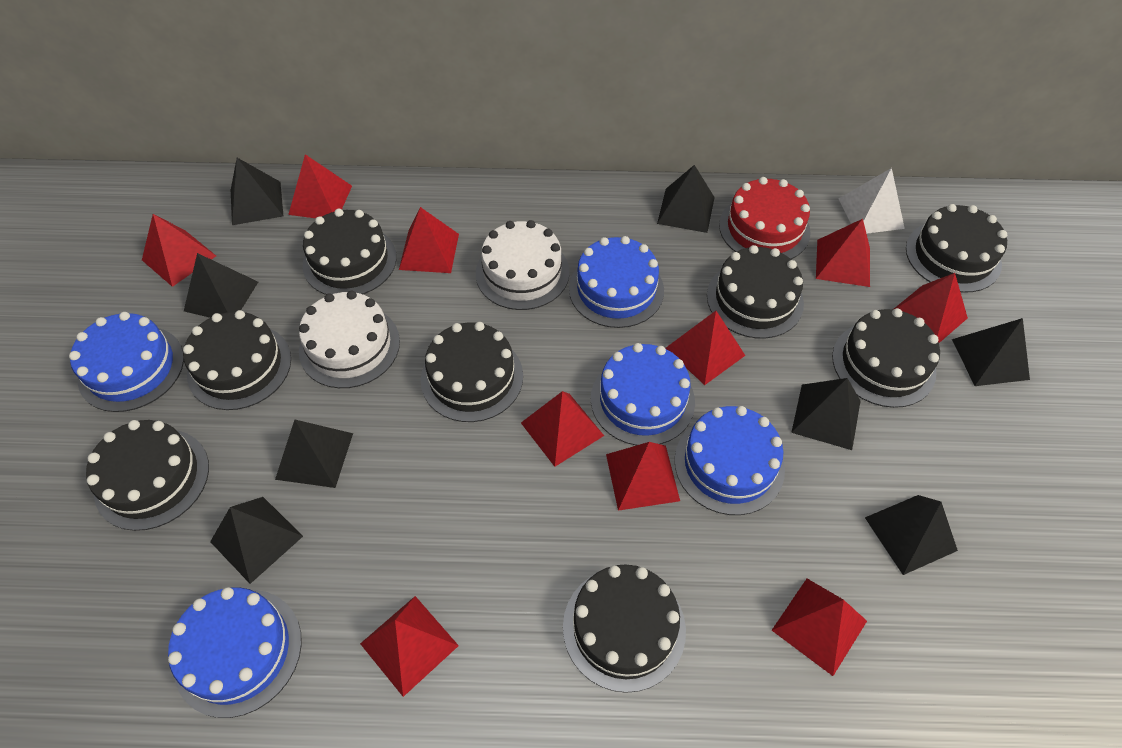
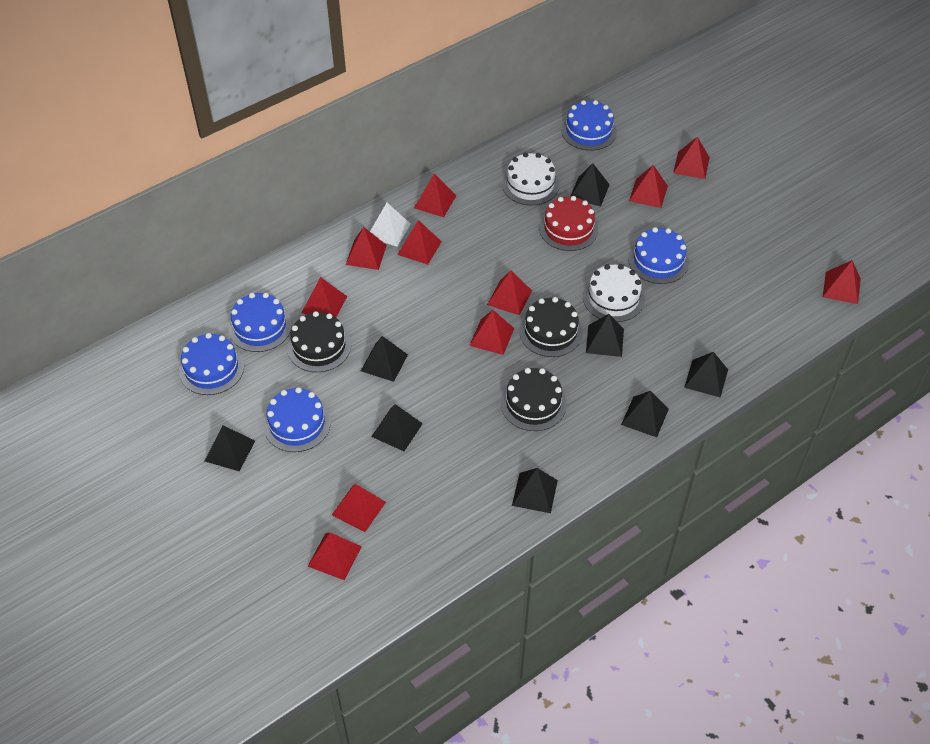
black cake: [86,420,209,531] [183,310,291,410] [303,209,397,295] [421,322,523,422] [563,565,686,693] [707,245,804,339] [832,308,940,408] [906,204,1007,293] = 8 -> [287,311,351,372] [501,368,567,431] [519,297,582,357] = 3
red pyramid: [142,214,216,287] [288,154,352,218] [360,596,459,697] [399,207,459,273] [521,391,604,467] [606,442,680,511] [666,311,746,385] [772,579,867,676] [816,219,870,287] [893,273,968,343] = 10 -> [302,277,347,317] [308,532,362,580] [332,484,386,532] [346,227,387,270] [397,220,442,265] [414,173,457,217] [469,310,514,355] [487,270,532,315] [629,165,668,208] [673,137,710,179] [823,260,861,304] = 11

